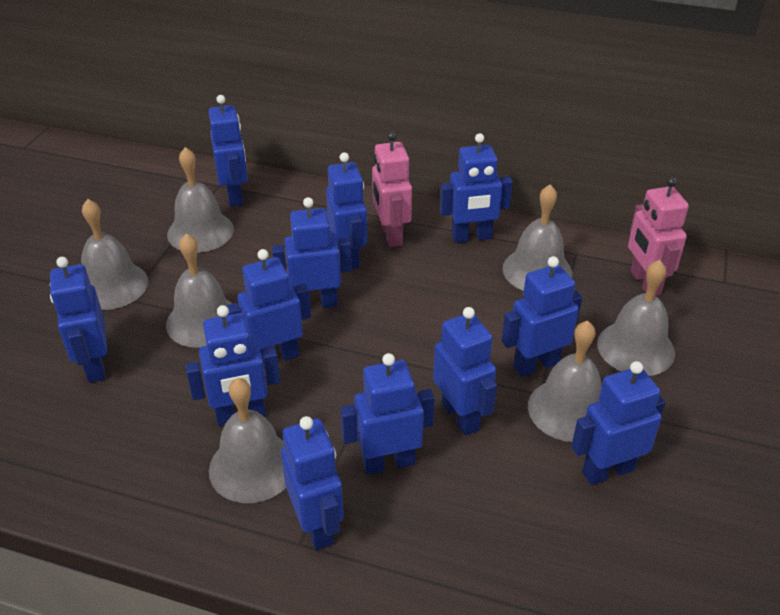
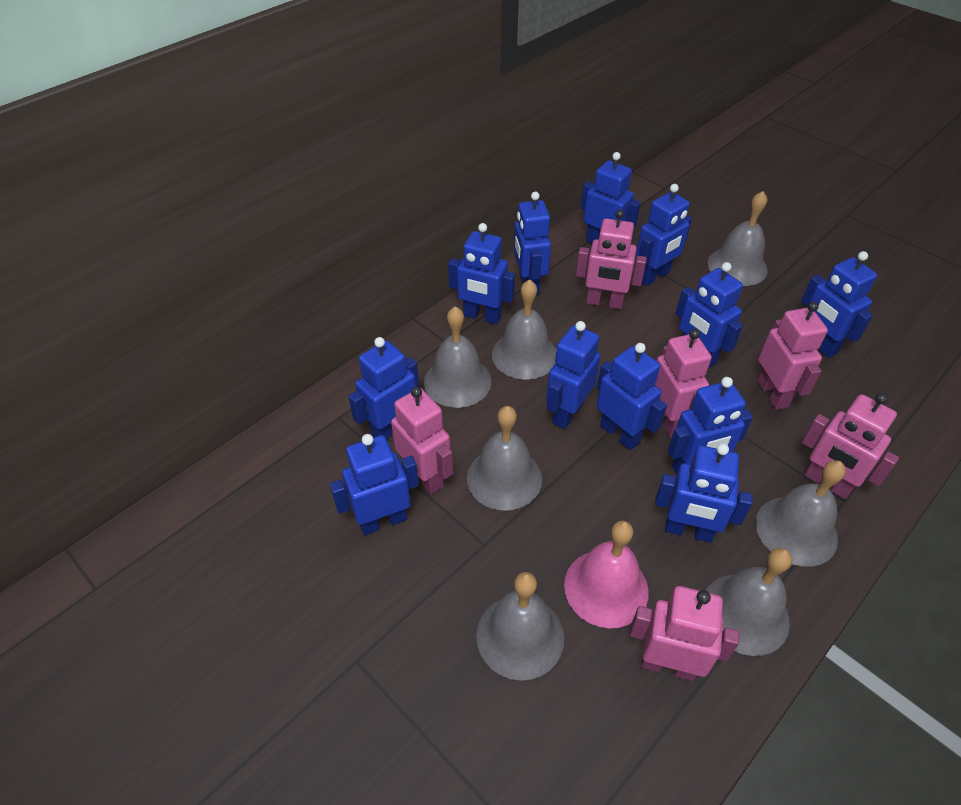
pink bell: none = 0 -> [564,521,649,628] = 1
pink robot: [372,132,412,247] [628,177,689,296] = 2 -> [391,387,453,494] [576,210,647,309] [629,586,740,681] [654,329,712,437] [758,302,828,410] [802,393,899,499] = 6

